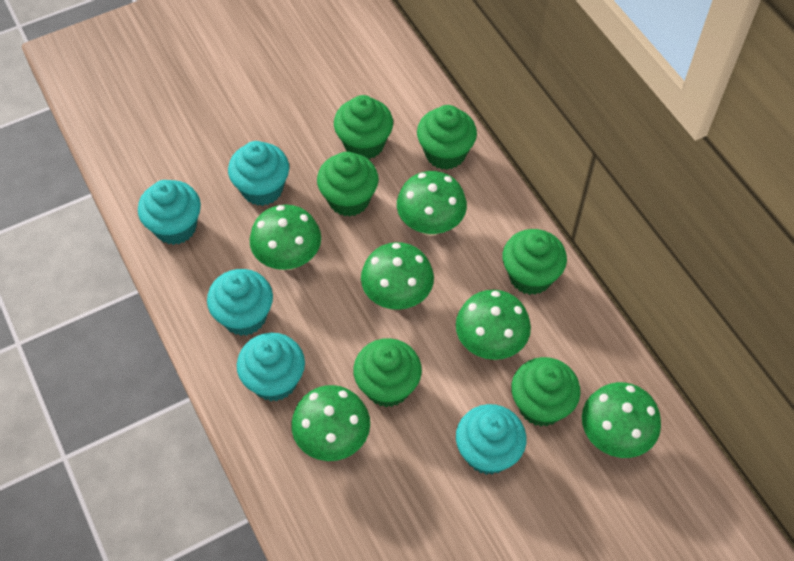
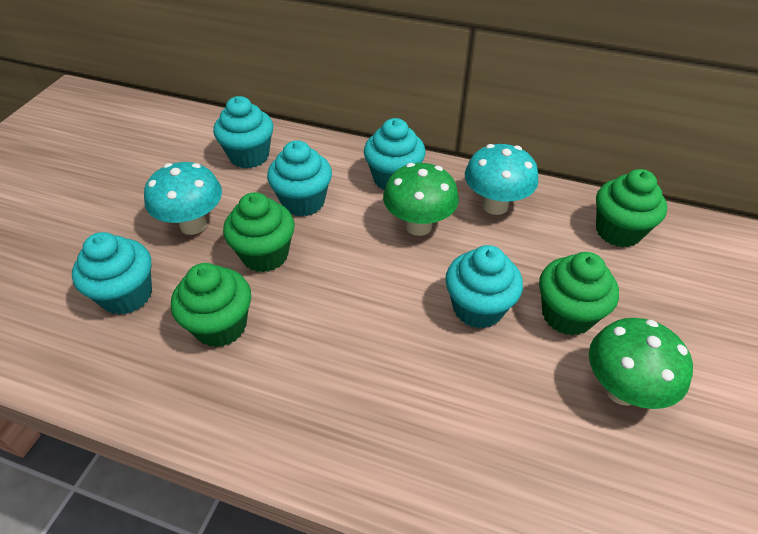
green cupcake: [317,152,379,217] [334,95,393,159] [353,338,422,407] [417,105,477,170] [502,229,567,295] [511,357,581,426] = 6 -> [171,263,251,347] [223,192,295,272] [539,252,619,336] [596,169,667,247] = 4
green mushroom: [250,205,321,270] [291,385,370,461] [361,242,434,310] [397,171,467,236] [456,290,531,360] [582,382,661,458] = 6 -> [383,163,459,236] [589,318,693,409] = 2
turquoise mushroom: none = 0 -> [144,162,222,235] [465,144,538,215] = 2

